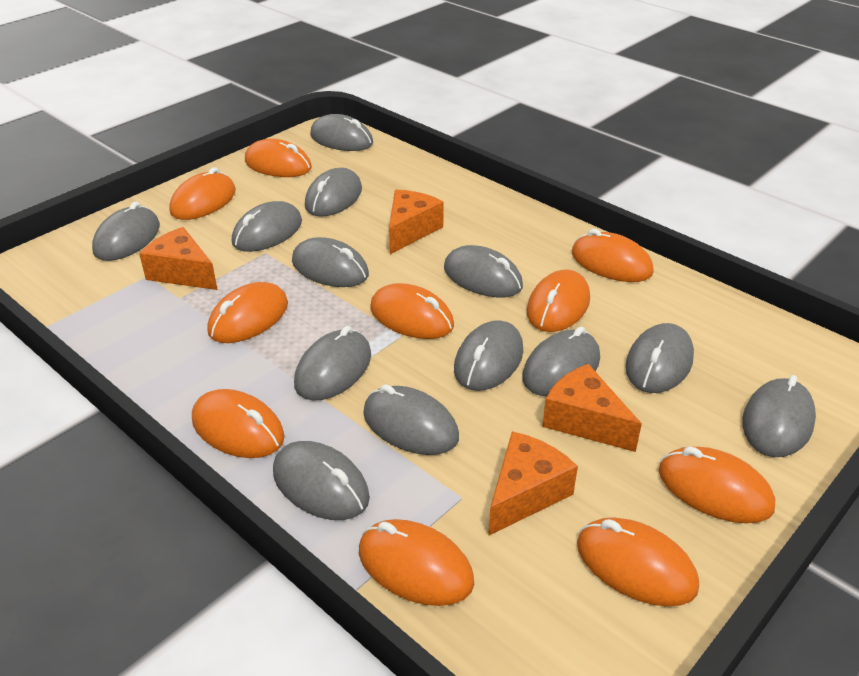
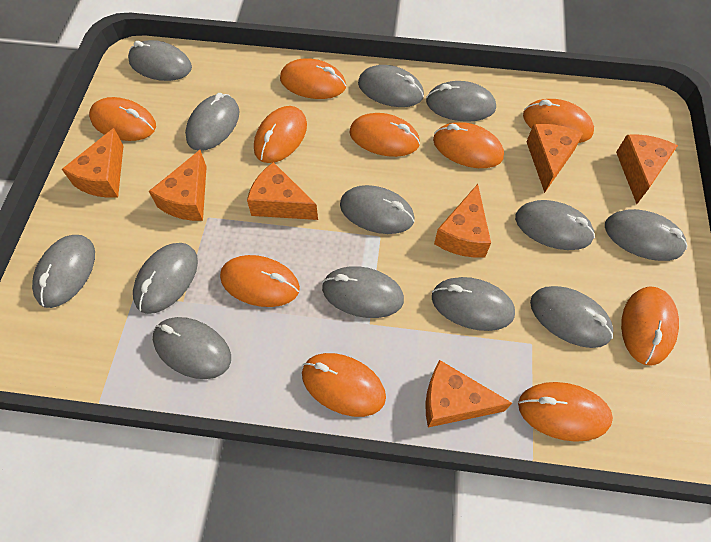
orange cheese: [139,227,218,290] [389,190,444,254] [488,431,578,536] [542,364,642,452] = 4 -> [62,128,124,198] [149,150,207,221] [247,162,318,220] [425,360,512,427] [434,184,491,258] [527,124,583,193] [616,134,678,204] = 7

